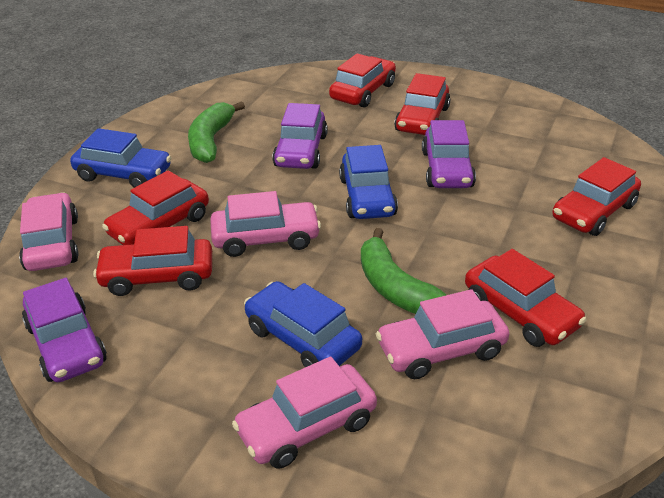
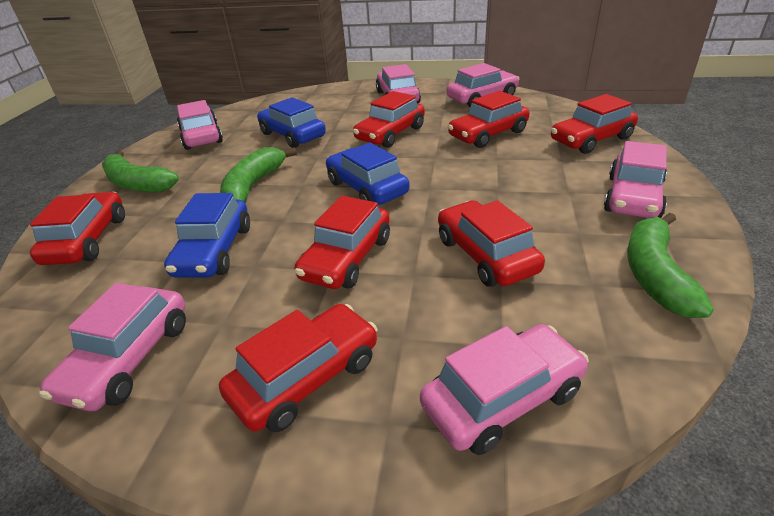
green banana: [188,101,245,163] [361,228,446,314] = 2 -> [102,150,179,192] [220,147,297,203] [627,213,714,318] = 3
pink car: [19,192,79,271] [210,191,321,257] [232,356,377,469] [376,289,509,379] = 4 -> [39,283,186,411] [177,100,223,150] [376,64,421,103] [420,324,589,455] [447,63,519,107] [604,141,667,218] = 6
purple car: [22,278,107,382] [272,103,328,169] [422,120,476,188] = 3 -> none = 0
red car: [93,226,212,296] [102,170,209,245] [329,53,396,108] [394,73,450,135] [465,249,587,347] [552,157,641,236] = 6 -> [30,192,125,265] [219,304,378,432] [295,196,390,289] [353,91,425,148] [438,200,545,287] [448,91,530,148] [551,94,638,154] = 7

